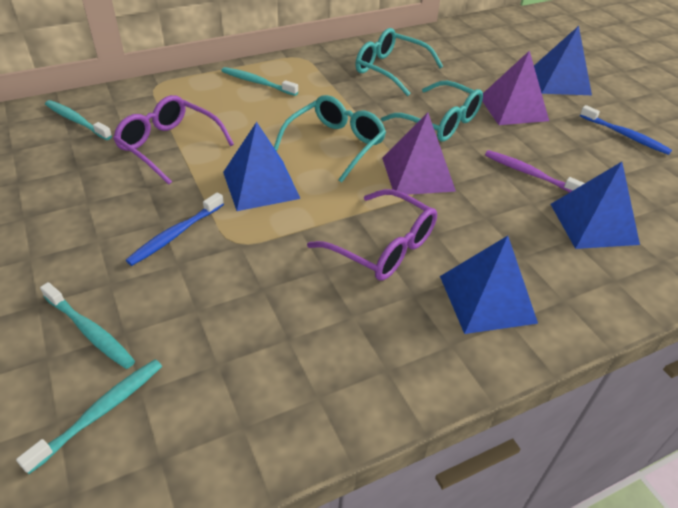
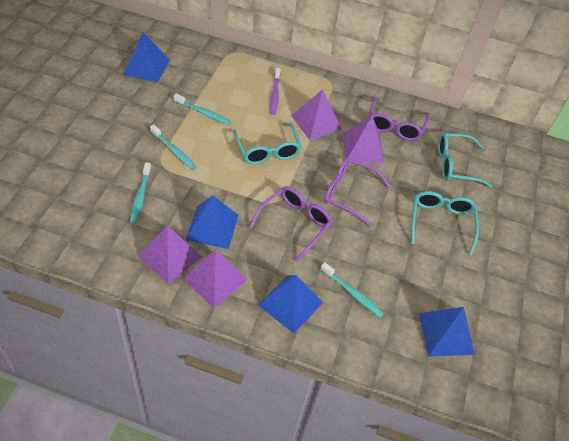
blue toothbrush: [126,192,224,266] [580,105,672,155] = 2 -> none = 0
purple glasses: [113,95,234,185] [307,189,437,281] = 2 -> [249,186,332,262] [324,157,390,227] [368,97,430,141] = 3
purple pyramid: [382,112,456,195] [482,50,549,125] = 2 -> [138,225,202,284] [183,249,248,308] [291,89,342,140] [343,116,384,163] = 4

